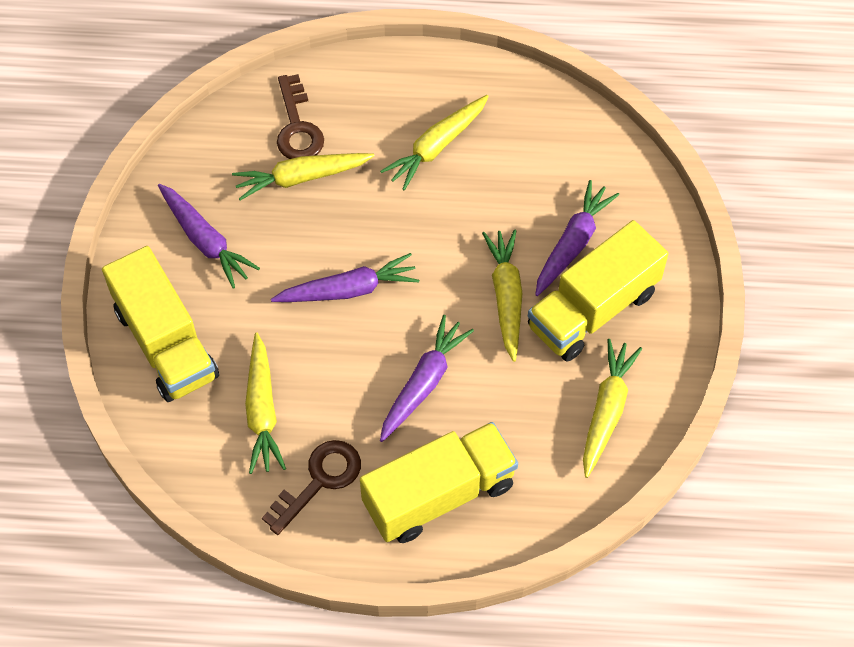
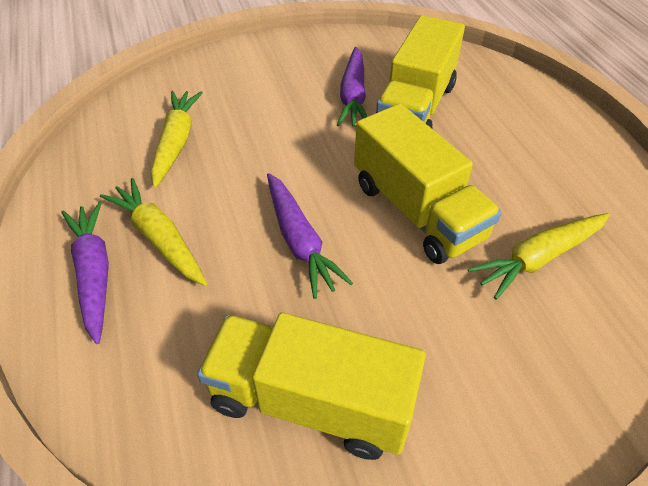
brown key: [262,440,361,535] [277,74,324,159] = 2 -> none = 0
purple carrot: [158,184,260,289] [271,253,419,302] [380,315,474,442] [535,180,619,296] = 4 -> [61,202,109,344] [267,173,353,299] [337,47,367,127] = 3
yellow carrot: [232,153,374,200] [245,333,286,474] [380,95,489,191] [482,229,522,362] [583,339,642,478] = 5 -> [100,178,207,286] [151,91,203,188] [468,213,610,299] = 3

